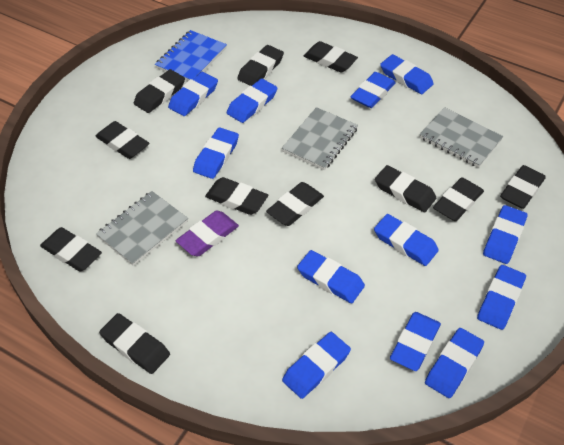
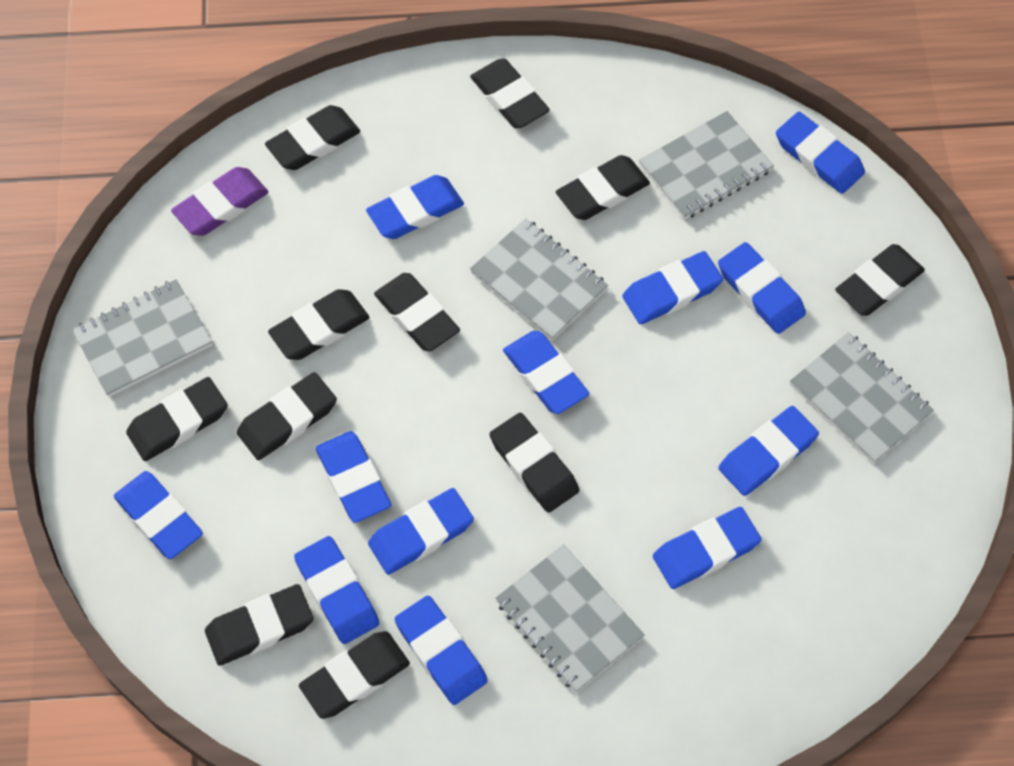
blue notebook: [155,30,227,81] = 1 -> none = 0
grey notebook: [96,191,188,266] [282,107,358,170] [420,107,503,168] = 3 -> [72,279,212,397] [470,218,608,340] [495,544,645,692] [639,111,774,220] [790,332,934,464] = 5

